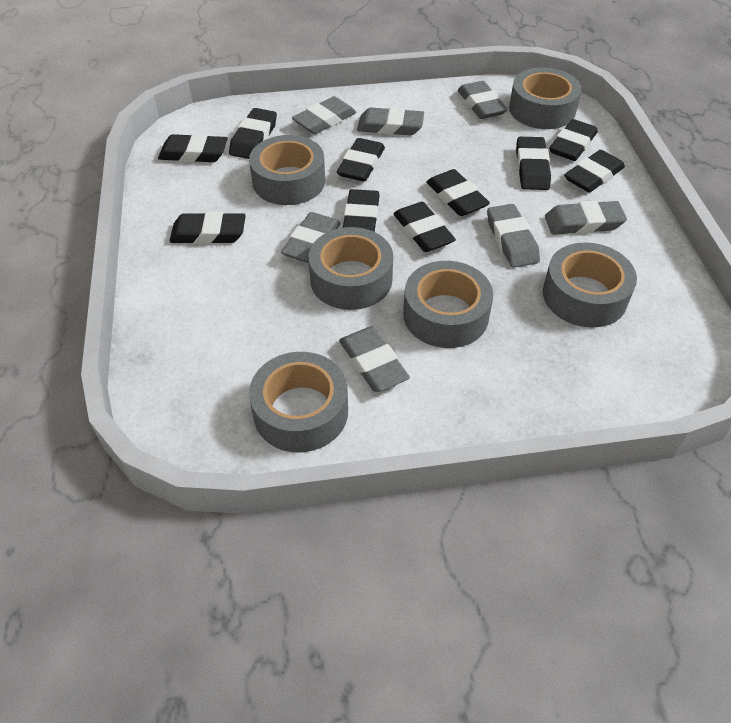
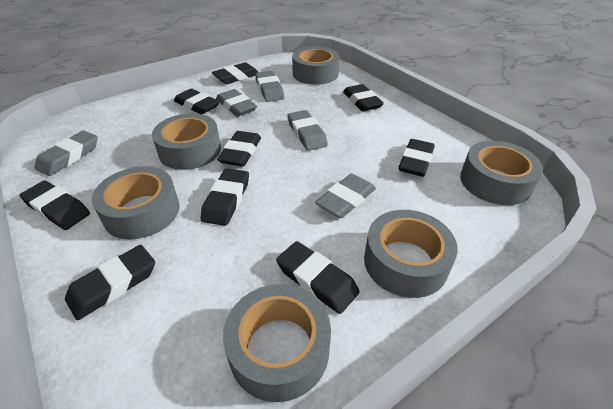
black eraser: [158,134,228,162] [170,212,246,244] [229,108,277,159] [337,138,385,182] [343,189,380,232] [394,202,456,252] [426,169,490,216] [516,137,551,190] [549,119,598,161] [564,150,625,192] = 10 -> [20,180,90,230] [65,245,155,321] [174,89,220,114] [200,168,249,226] [212,63,258,84] [217,131,261,166] [276,241,360,314] [343,84,384,111] [399,139,435,177] = 9
grey eraser: [281,212,341,263] [292,96,356,134] [339,327,410,392] [357,107,424,135] [458,81,508,119] [487,204,540,268] [545,201,627,235] = 7 -> [35,130,98,176] [216,89,257,117] [255,71,285,102] [287,110,328,151] [315,174,376,218] = 5

